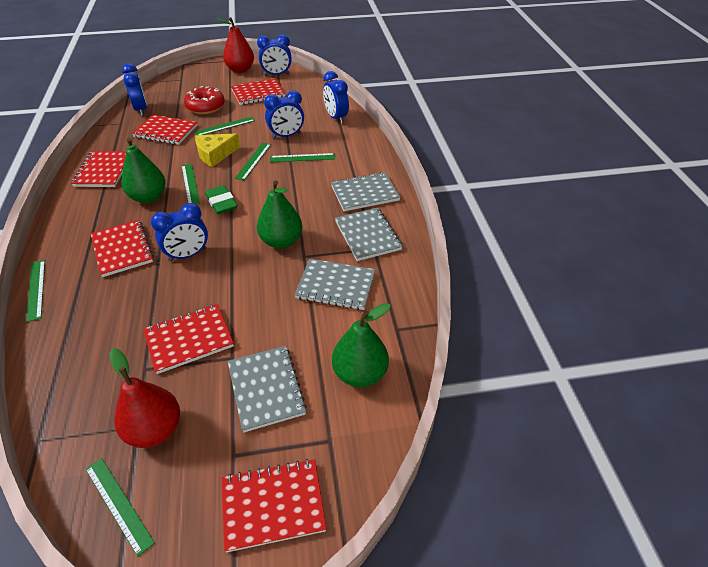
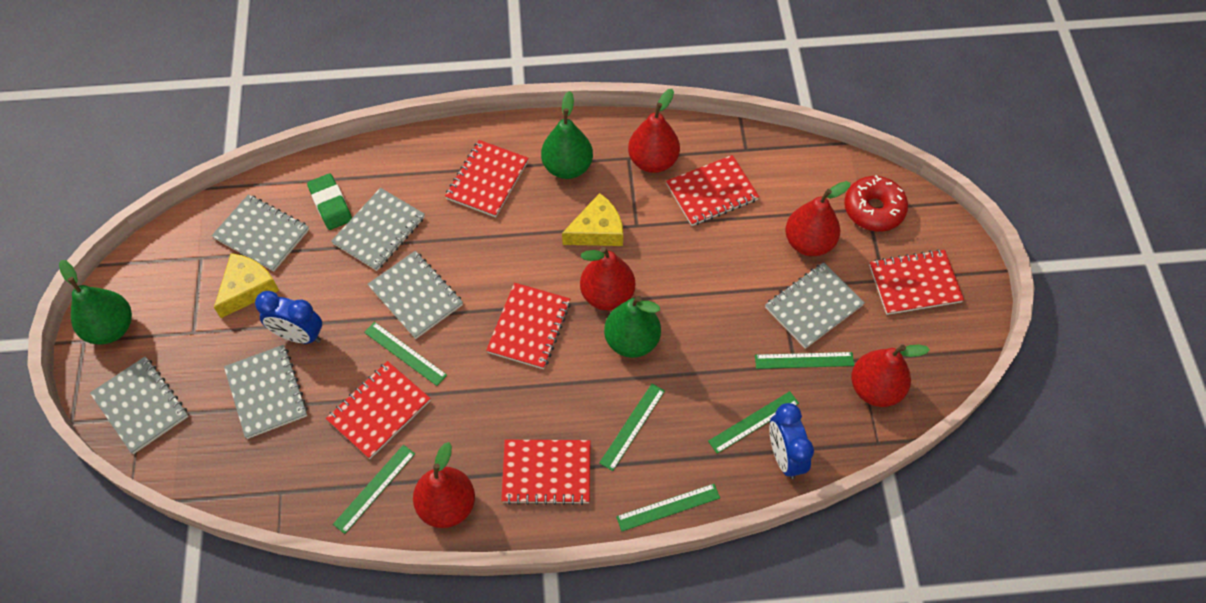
blue clock: [122,64,147,116] [151,203,208,262] [257,34,292,76] [264,90,304,139] [323,71,349,124] = 5 -> [255,291,322,344] [769,403,814,479] = 2
grey notebook: [228,346,307,432] [294,259,375,310] [331,172,400,211] [335,208,403,261] = 4 -> [90,357,188,454] [211,194,309,271] [224,345,308,439] [331,188,425,271] [368,251,463,339] [765,262,865,349] = 6
red pear: [110,348,180,448] [217,17,254,73] = 2 -> [413,442,475,528] [580,247,635,310] [628,89,680,173] [785,181,851,256] [851,345,930,407] = 5
yellow cheese: [195,133,240,167] = 1 -> [214,253,279,318] [562,193,623,246] = 2

